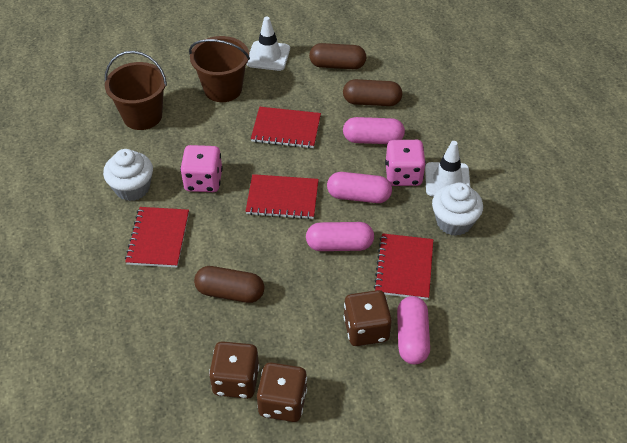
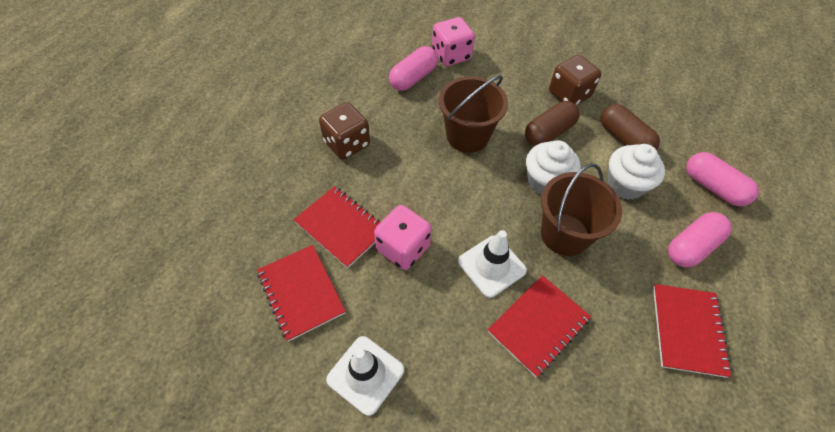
brown capsule: [194,266,264,303] [309,43,366,69] [343,79,402,106] = 3 -> [525,101,580,146] [601,104,660,150] = 2
brown dice: [209,341,259,399] [257,362,307,422] [343,290,392,346] = 3 -> [319,102,370,160] [549,55,601,105] = 2
pink capsule: [306,222,374,251] [327,172,392,203] [343,117,405,144] [397,296,430,364] = 4 -> [389,46,438,91] [668,212,732,268] [686,152,759,206] = 3

